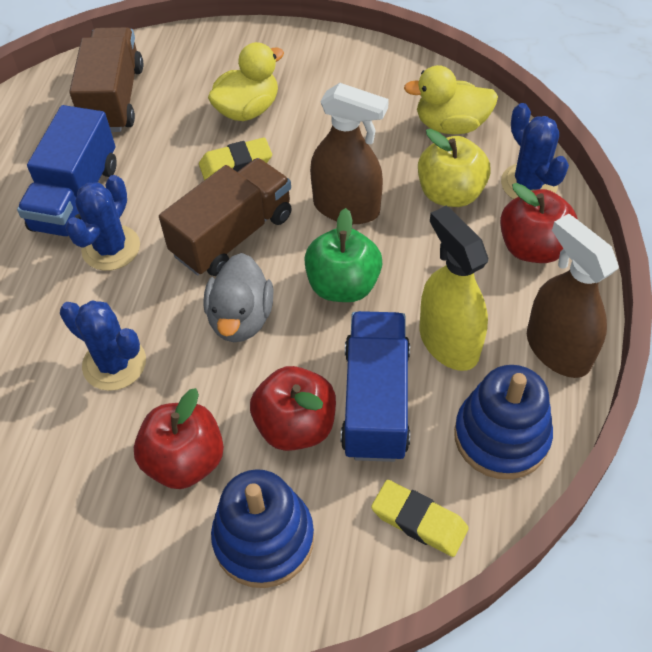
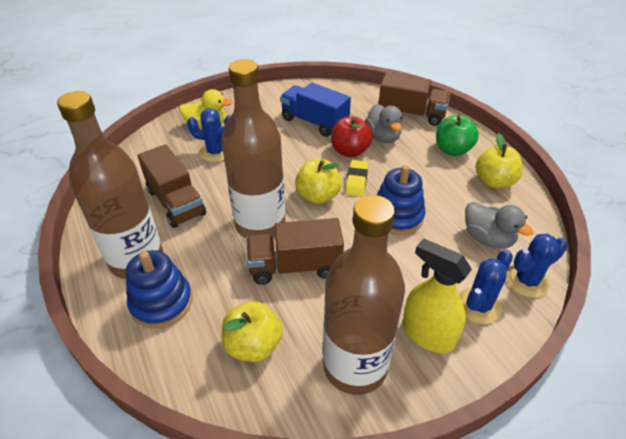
blue truck: [17,105,117,237] [341,311,410,462] = 2 -> [280,83,351,137] = 1
brown bottle: none = 0 -> [57,91,163,279] [221,59,285,238] [323,195,405,395] = 3
brown spray bottle: [310,83,389,224] [527,214,619,378] = 2 -> none = 0
brown truck: [69,27,143,132] [159,158,292,276] = 2 -> [138,144,206,228] [246,218,344,285] [379,73,450,126] = 3
grey duck: [204,253,274,342] = 1 -> [365,104,402,143] [465,202,533,249] = 2
red apple: [134,388,224,489] [250,366,336,451] [500,183,578,263] = 3 -> [331,116,373,157] = 1
yellow apple: [418,129,491,207] = 1 -> [222,301,283,362] [295,159,342,204] [476,133,523,188] = 3
yellow duck: [208,42,284,121] [404,65,498,134] = 2 -> [179,89,232,130] = 1
yellow eraser: [199,137,272,180] [371,480,469,557] = 2 -> [345,160,368,197] = 1

